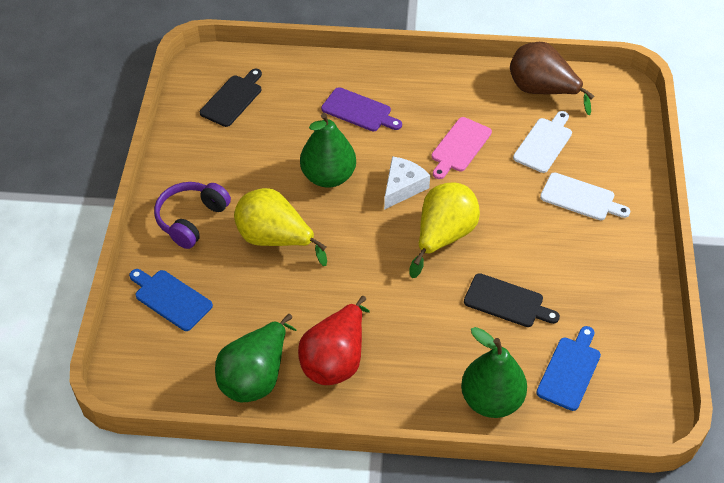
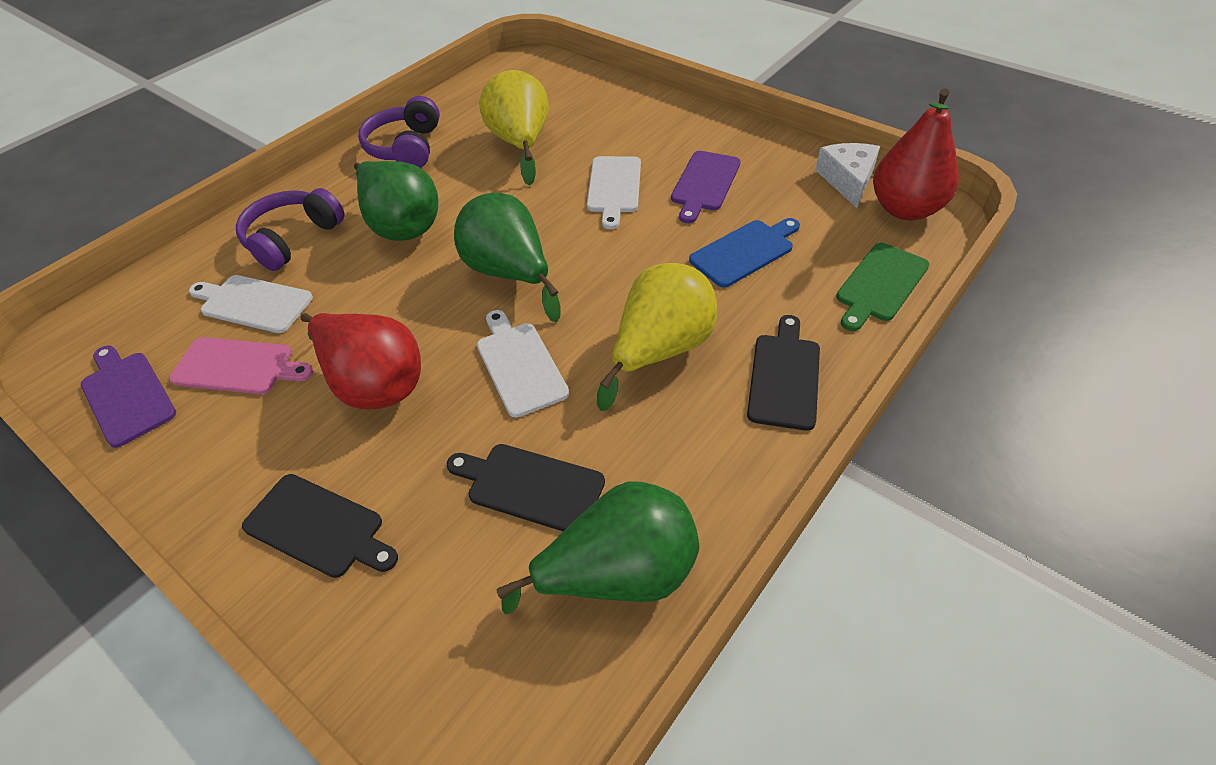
black cutting board: [200,69,262,127] [464,273,560,327] = 2 -> [242,474,398,578] [446,444,605,531] [747,315,820,431] = 3
blue cutting board: [129,269,213,331] [536,326,601,411] = 2 -> [689,218,800,288] = 1
brown pear: [510,42,594,115] = 1 -> none = 0
green cutting board: none = 0 -> [836,243,929,331] = 1
purple cutting board: [321,87,402,131] = 1 -> [81,345,176,448] [671,151,741,223] = 2
purple headphones: [154,182,231,249] = 1 -> [236,188,345,271] [358,96,440,168] = 2
red pear: [298,296,370,385] = 1 -> [300,313,421,409] [873,89,958,221] = 2
white cutting board: [513,111,572,173] [540,173,630,220] = 2 -> [189,275,313,333] [477,310,569,418] [587,156,641,229] = 3

